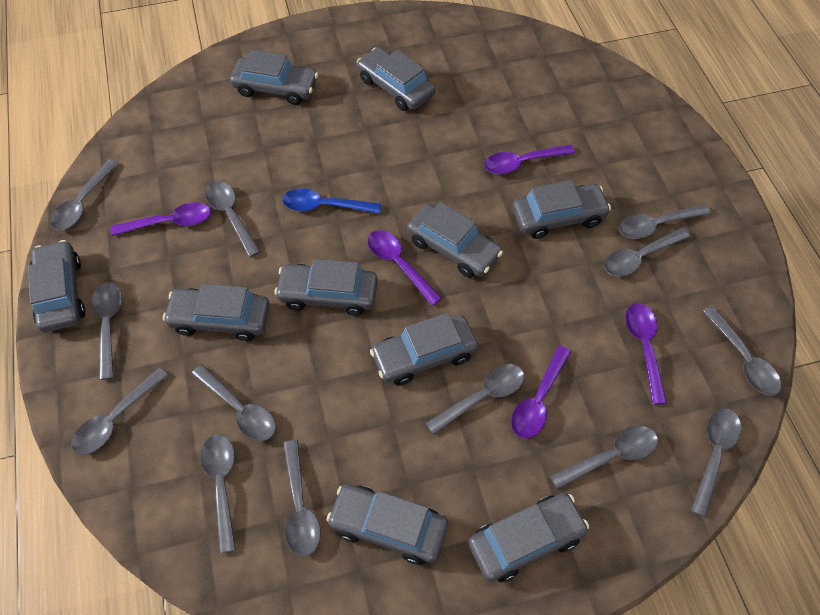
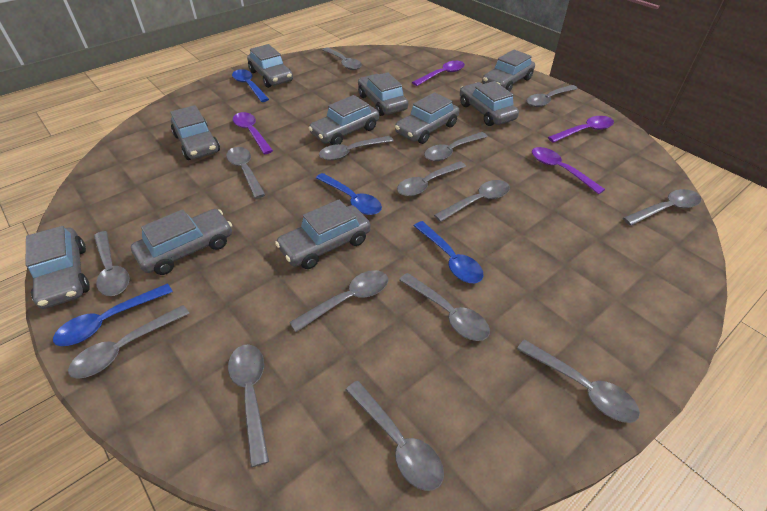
blue spoon: [282,188,381,214] = 1 -> [53,283,173,346] [232,69,269,102] [316,173,382,215] [414,221,483,283] = 4
grey spoon: [50,159,118,231] [71,368,168,455] [91,282,122,380] [191,364,276,441] [200,434,236,553] [205,181,261,258] [283,440,321,556] [425,364,524,435] [550,426,658,490] [604,228,690,277] [619,204,711,239] [691,408,742,517] [703,306,781,396] = 13 -> [68,305,190,379] [94,231,130,296] [226,147,265,199] [228,344,269,467] [289,270,388,332] [319,136,393,161] [322,47,362,70] [346,381,444,491] [397,161,466,196] [399,273,490,341] [424,132,488,161] [434,180,510,222] [517,340,640,423] [527,85,578,107] [623,189,701,226] = 15
purple spoon: [111,202,211,236] [368,230,442,306] [484,144,575,174] [511,346,571,439] [625,303,667,404] = 5 -> [233,112,273,154] [412,61,465,86] [532,147,605,194] [548,116,614,143] = 4

